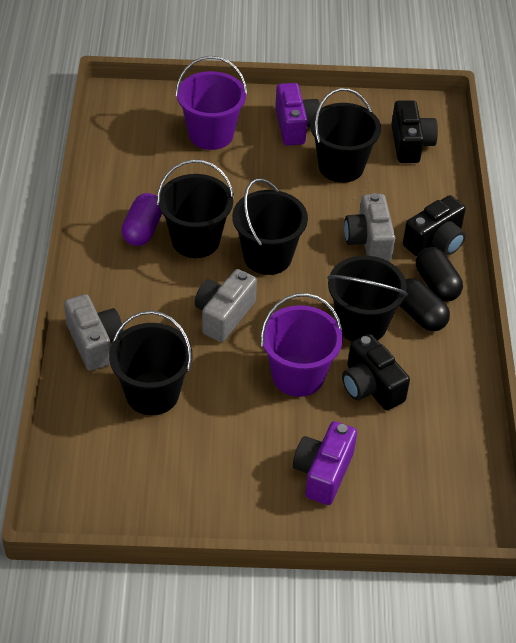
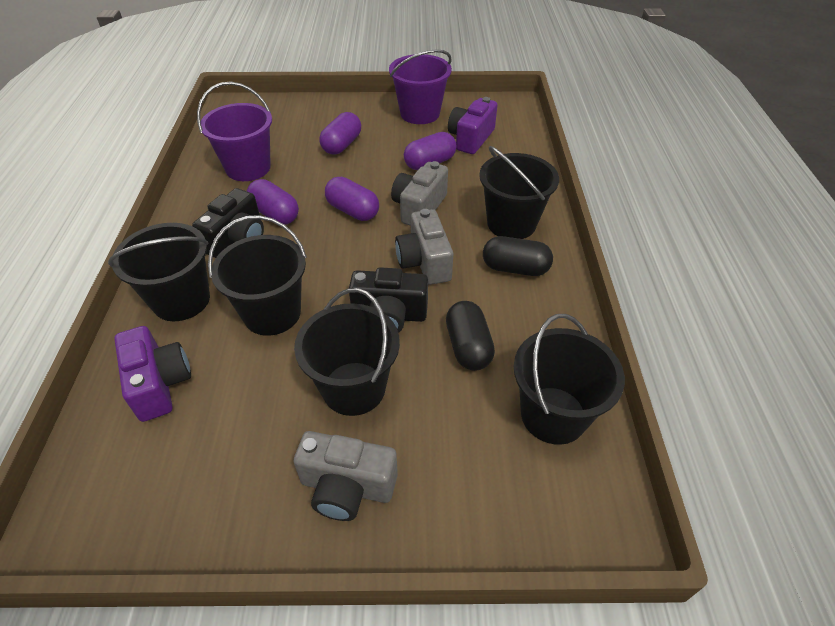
black camera: [342,334,410,410] [391,100,438,163] [403,195,466,256] = 3 -> [192,188,264,258] [349,267,428,333] = 2
purple capsule: [121,193,162,246] = 1 -> [247,179,299,225] [319,112,361,155] [325,177,379,221] [404,132,457,170] = 4

